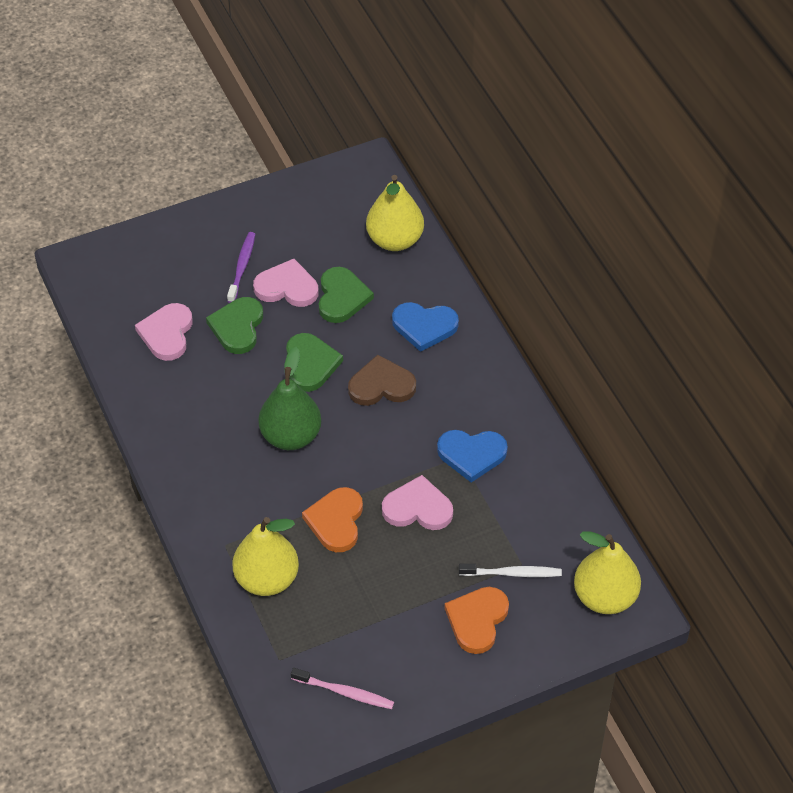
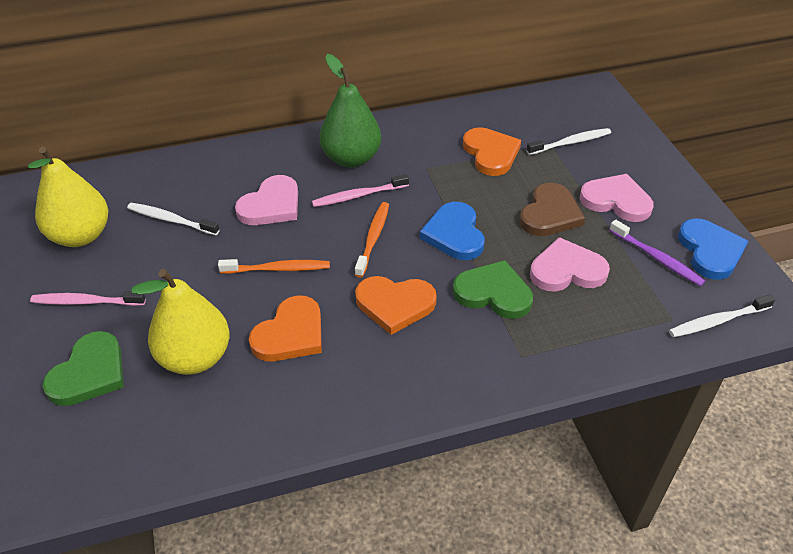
green heart: [206,297,263,354] [286,333,343,392] [319,267,374,323] = 3 -> [42,331,124,406] [453,260,533,319] = 2
orange heart: [302,487,363,552] [444,587,509,654] = 2 -> [249,295,322,361] [355,276,437,335] [463,127,521,176] = 3
orange toothbrush: none = 0 -> [218,259,330,274] [355,202,389,278] = 2
pink toothbrush: [291,668,394,709] = 1 -> [30,291,146,306] [312,174,409,207] = 2
white toothbrush: [459,564,562,577] = 1 -> [127,203,220,235] [527,128,611,155] [669,294,775,337] = 3
yellow pear: [232,517,299,596] [366,175,424,251] [574,531,641,614] = 3 -> [28,147,108,247] [132,269,230,375] = 2

